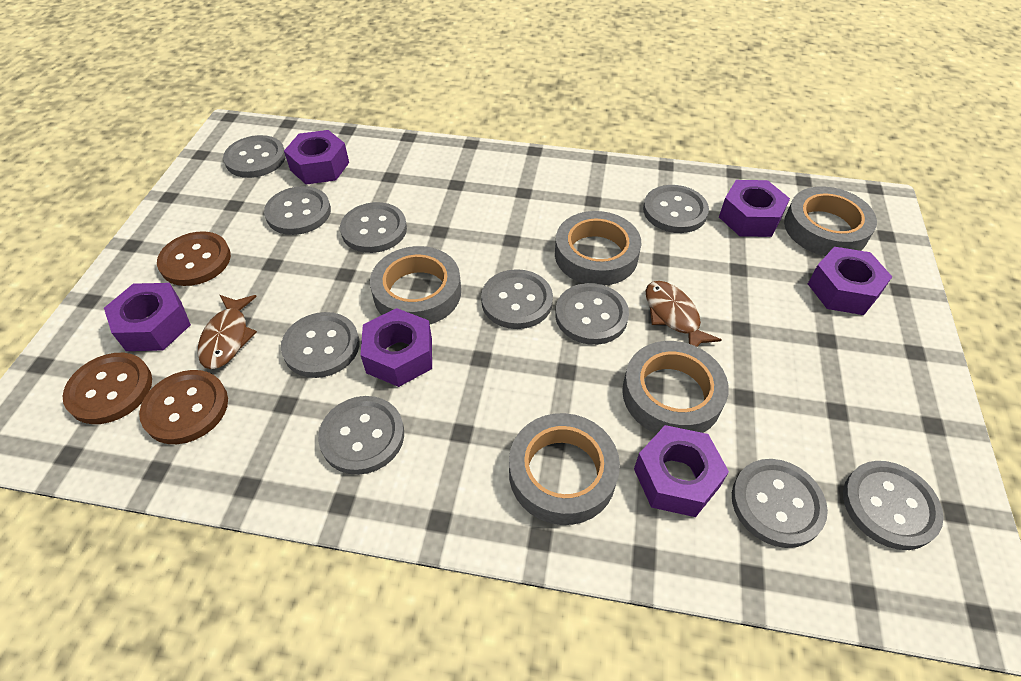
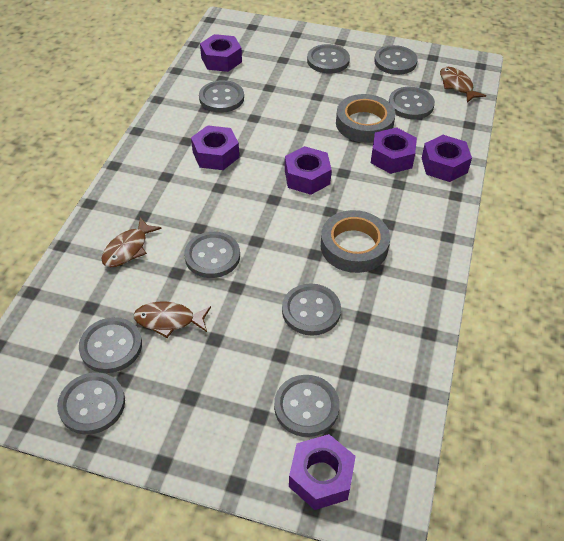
brown button: [63,353,152,424] [139,370,228,444] [157,231,231,286] = 3 -> none = 0
brown fish: [198,295,257,369] [646,281,722,347] = 2 -> [101,217,162,267] [133,302,211,338] [440,67,486,103] = 3
grey button: [223,135,286,178] [264,186,331,235] [281,312,359,378] [318,396,404,475] [340,202,407,253] [481,269,553,329] [555,283,629,345] [643,185,709,233] [732,459,828,548] [843,461,944,550] = 10 -> [57,372,125,435] [79,317,142,373] [184,232,240,278] [199,80,244,113] [274,375,340,437] [282,283,341,336] [307,44,350,74] [374,45,418,75] [389,87,435,119] = 9
grey tape: [370,246,461,324] [509,413,620,525] [555,211,642,285] [622,341,729,434] [784,186,877,256] = 5 -> [321,210,390,273] [336,94,395,143] = 2

